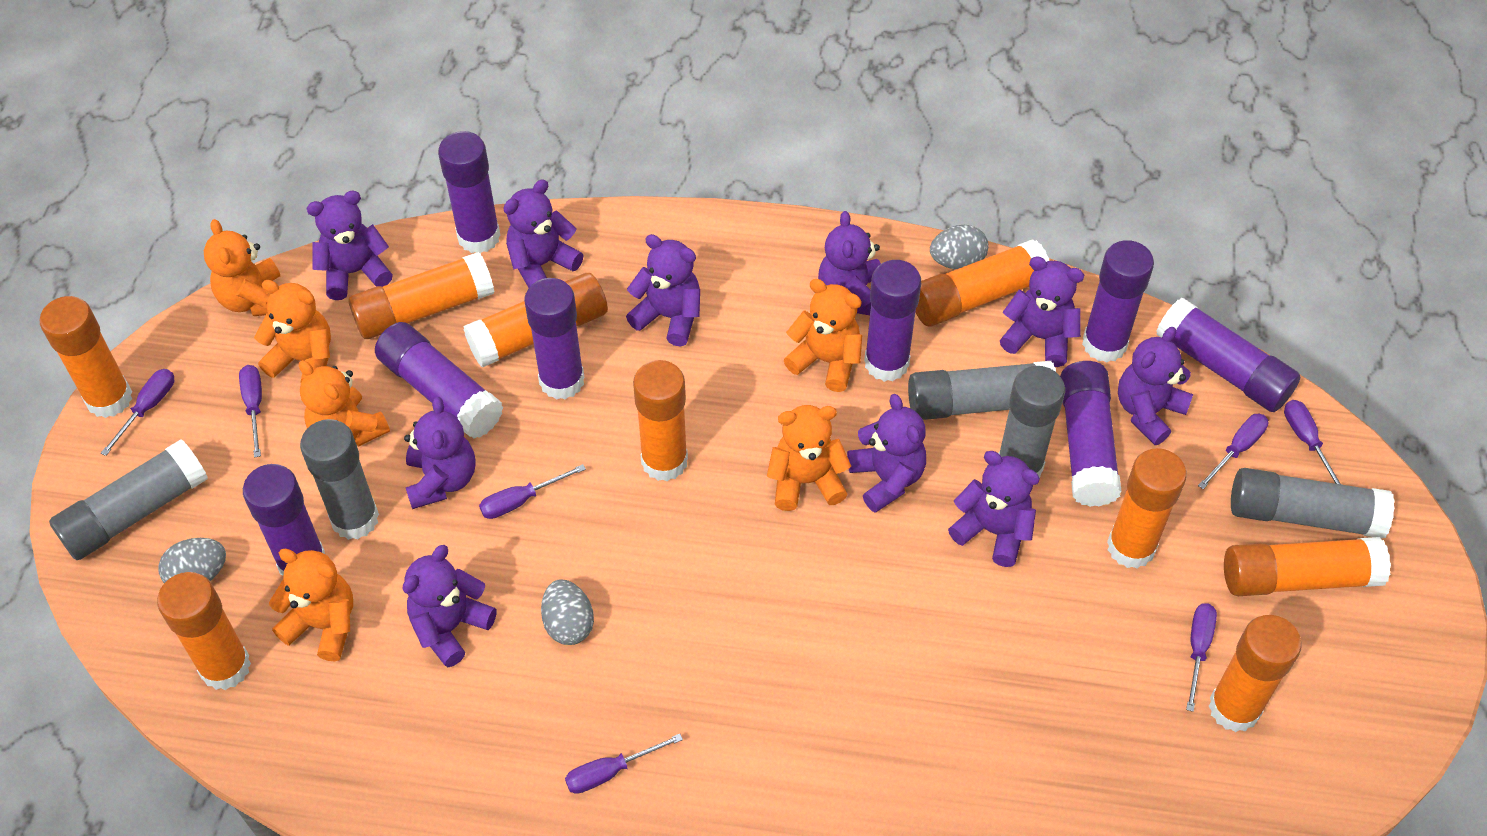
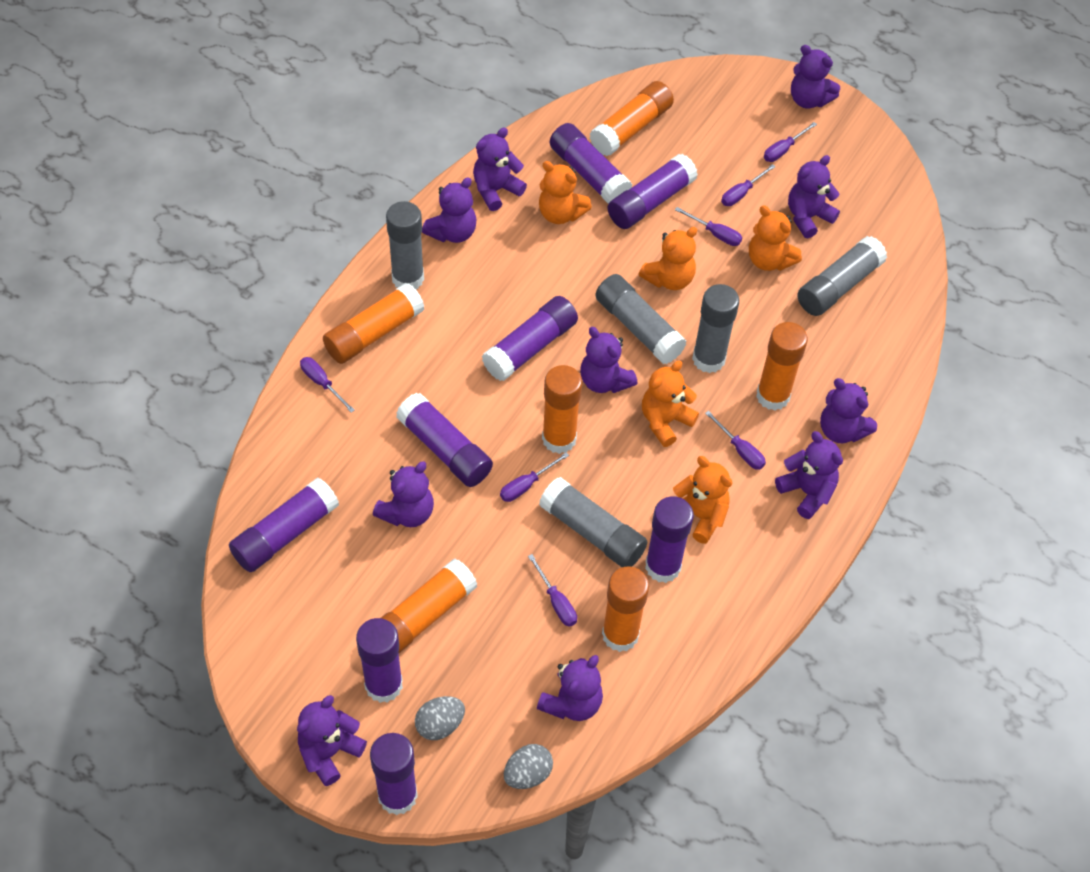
grey egg: [159,538,226,583] [541,579,594,645] [930,225,989,269] = 3 -> [415,696,465,740] [504,744,553,789] = 2
orange glue stick: [40,296,132,418] [157,572,251,690] [349,252,495,339] [463,273,608,367] [633,360,688,481] [915,239,1049,327] [1107,448,1187,568] [1209,615,1302,732] [1224,537,1391,596] = 9 -> [323,283,425,364] [381,559,477,653] [542,365,582,454] [590,81,674,156] [602,566,649,652] [756,322,808,410] = 6
orange teddy bear: [204,219,280,316] [254,280,331,383] [269,549,353,662] [299,360,390,447] [767,405,851,511] [784,279,862,392] = 6 -> [539,161,592,224] [639,227,697,290] [642,361,699,447] [673,456,732,544] [749,205,802,271] = 5

